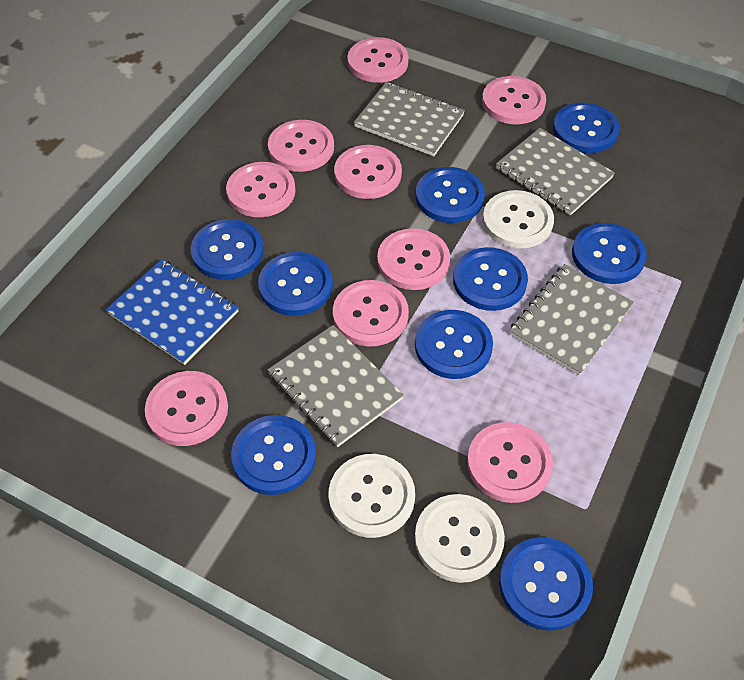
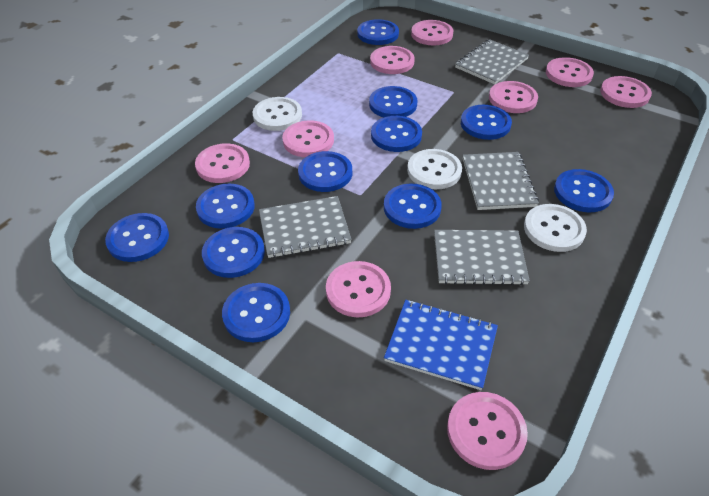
blue button: [191,219,264,280] [231,415,316,495] [258,252,333,316] [415,310,493,379] [416,167,485,223] [453,247,528,311] [499,537,593,631] [553,102,620,153] [572,223,647,284] = 9 -> [105,213,169,262] [196,184,255,229] [202,227,265,278] [222,283,290,342] [298,151,352,192] [357,19,399,45] [369,86,417,118] [371,116,422,152] [384,184,442,229] [461,105,512,140] [554,169,614,212] = 11

